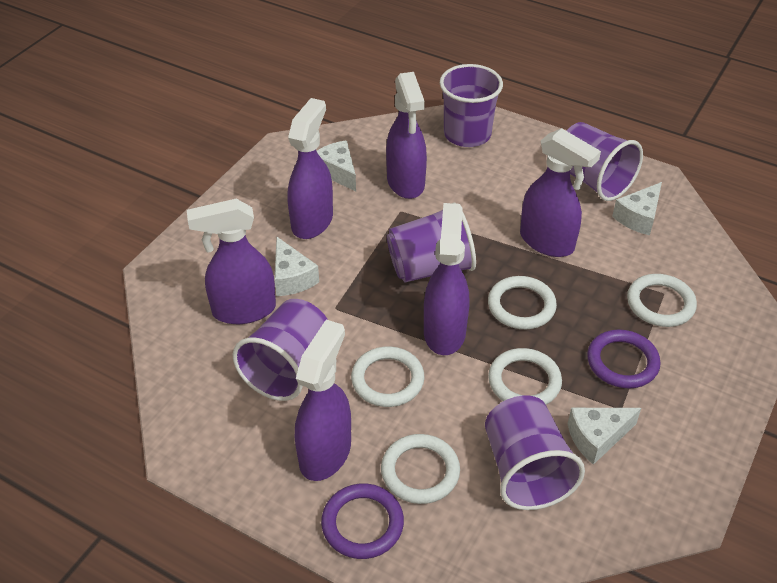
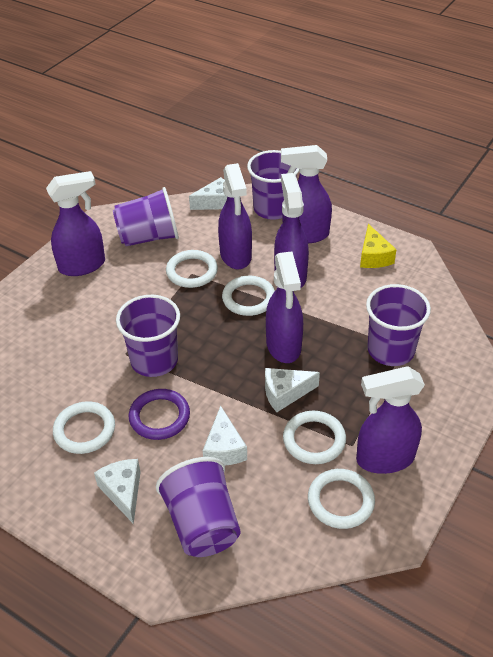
purple ring: [321,483,404,559] [587,329,661,388] = 2 -> [129,389,190,440] = 1
yellow cheese: none = 0 -> [360,224,397,268] = 1

